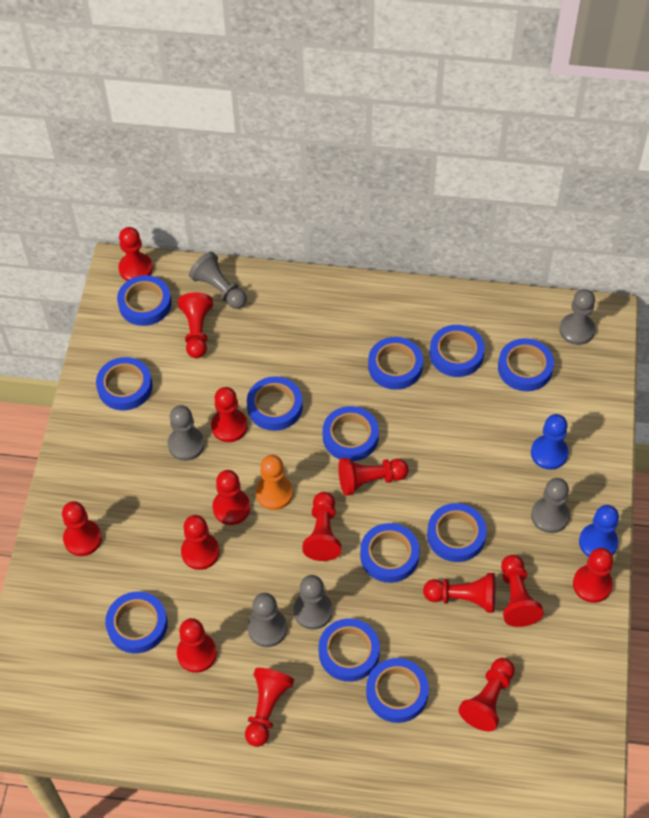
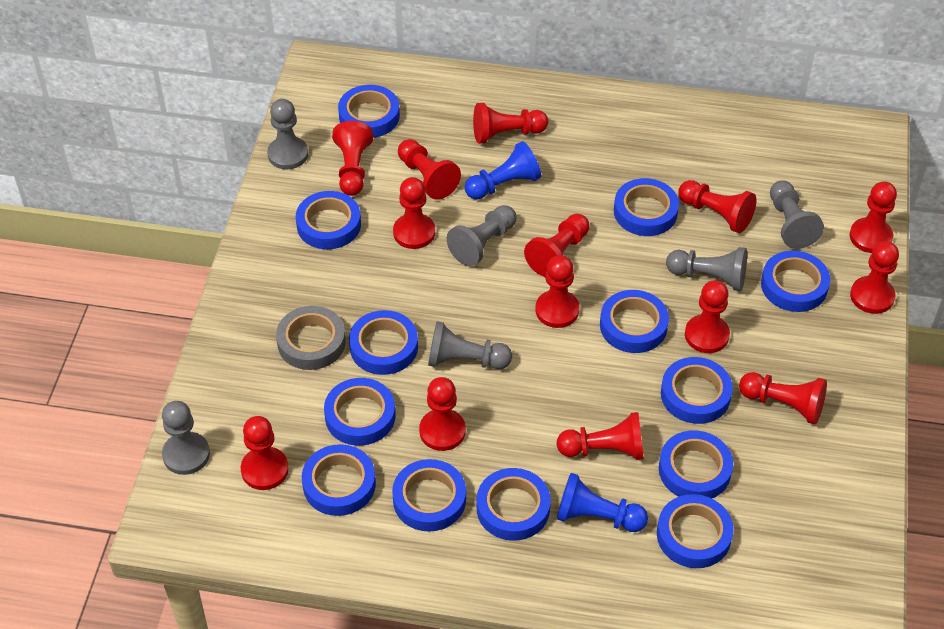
blue tape: [96,357,153,410] [105,592,168,654] [117,275,172,326] [247,376,303,431] [318,618,380,682] [323,406,379,461] [360,523,420,583] [366,658,429,723] [368,337,423,390] [427,503,487,562] [430,325,485,377] [498,338,554,391] = 12 -> [296,191,361,249] [302,444,376,516] [324,378,396,446] [338,85,400,138] [349,310,418,375] [392,459,466,531] [477,468,551,541] [600,290,669,353] [614,178,679,236] [657,494,734,568] [659,430,733,499] [661,357,733,424] [761,251,830,312] = 13
grey tape: none = 0 -> [276,306,346,370] = 1
orange pawn: [255,455,293,510] = 1 -> none = 0

